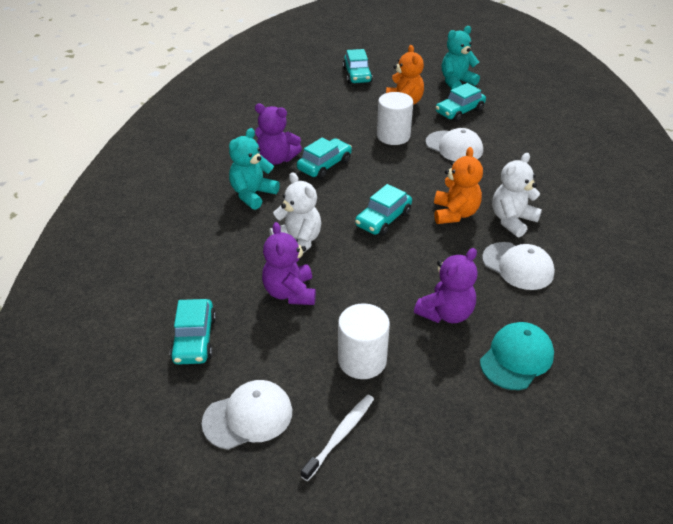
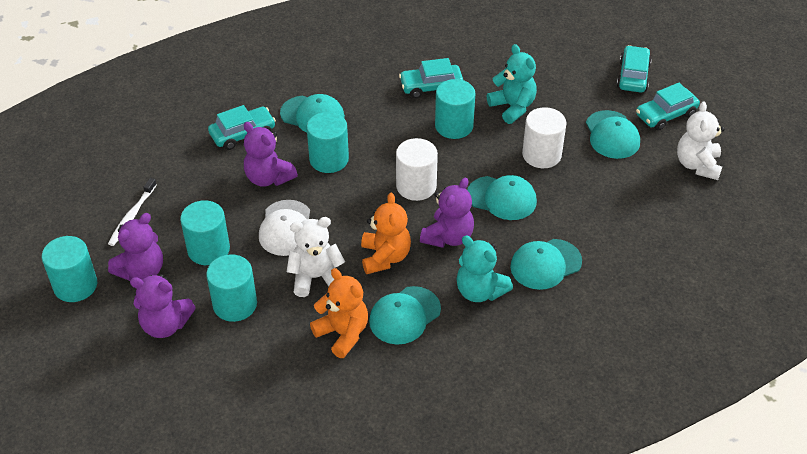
purple teddy bear: [255,103,302,165] [262,222,316,305] [414,248,477,323] = 3 -> [108,213,163,281] [130,274,196,338] [244,122,298,187] [420,178,474,248] = 4
turquoise cap: [480,322,554,390] = 1 -> [280,94,345,132] [369,286,441,345] [467,175,537,220] [510,239,582,290] [586,110,640,159] = 5
turquoise car: [170,299,216,365] [297,138,352,179] [343,49,373,84] [355,184,412,236] [436,83,486,122] = 5 -> [208,105,276,150] [399,58,463,98] [617,45,652,93] [636,83,700,130] = 4
turquoise cylinder: none = 0 -> [42,236,97,302] [180,200,230,265] [206,254,257,322] [306,112,349,173] [435,79,475,139] = 5
white cap: [202,380,292,450] [425,128,483,162] [482,242,555,290] = 3 -> [259,200,310,256] = 1

